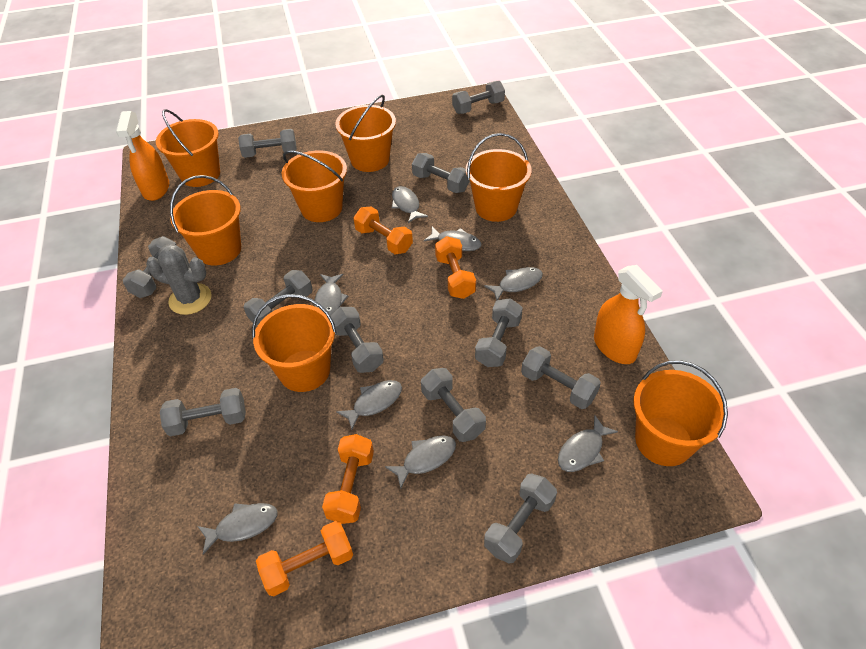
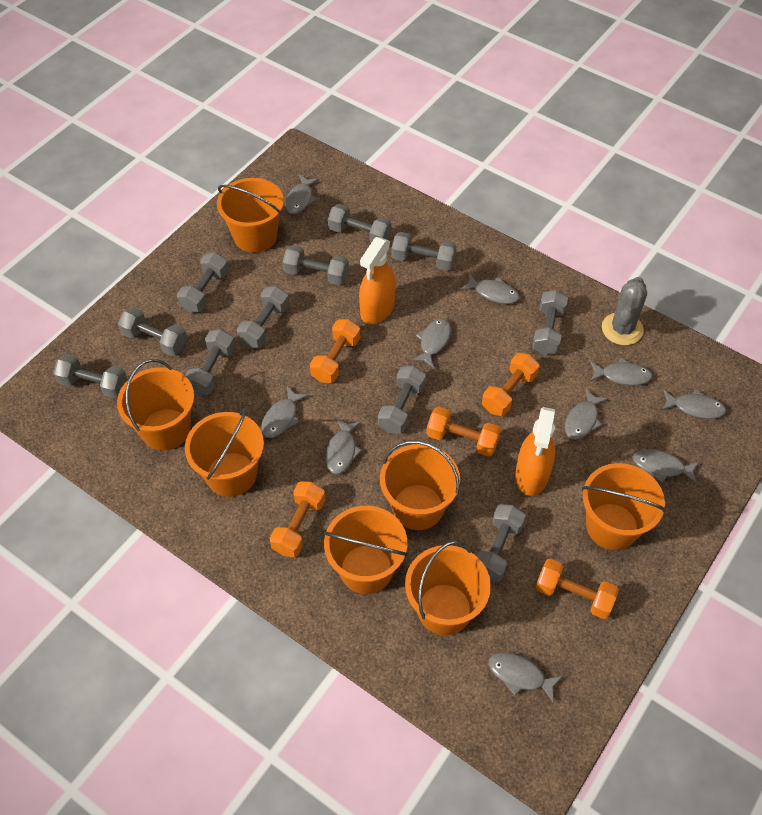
grey fish: [198,503,278,555] [314,274,348,315] [336,380,402,430] [385,435,456,489] [392,186,428,223] [424,227,482,251] [484,267,543,301] [558,415,618,472] = 8 -> [261,386,308,438] [285,175,319,214] [325,418,362,474] [412,319,451,368] [460,273,519,304] [488,652,563,702] [565,389,608,440] [590,358,653,386] [633,449,699,484] [661,389,726,419] = 10
orange dumbbell: [256,521,353,596] [322,434,374,524] [353,207,413,254] [435,236,476,299] = 4 -> [270,481,325,557] [310,319,360,383] [427,407,501,457] [482,353,539,416] [535,558,619,619] = 5

